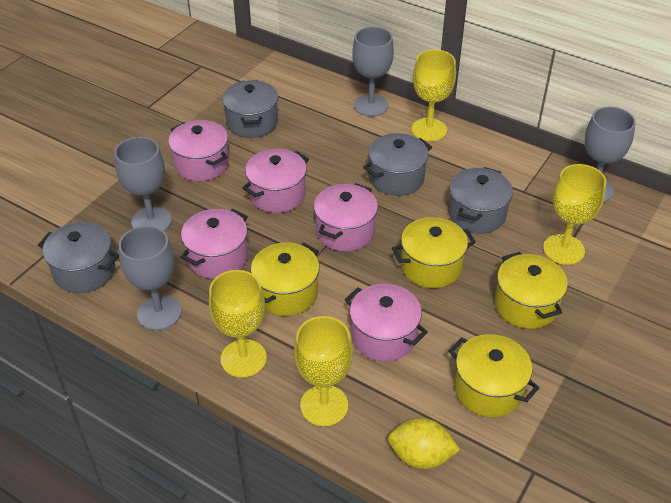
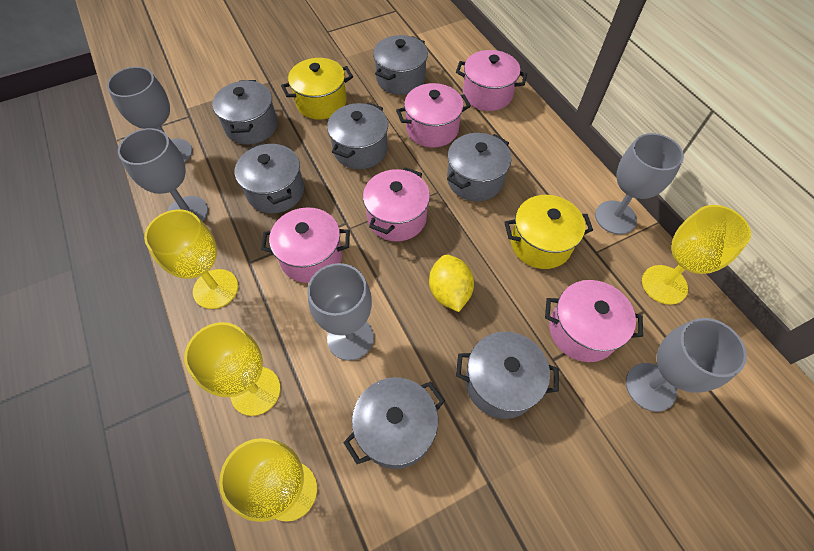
grey goblet: [114,137,172,231] [119,226,181,330] [352,27,394,117] [585,107,636,202] = 4 -> [107,67,192,163] [118,128,208,222] [307,263,374,361] [595,133,684,235] [626,318,747,412] = 5
grey pot: [38,222,119,293] [222,80,278,138] [363,133,432,196] [448,167,513,234] = 4 -> [212,80,278,145] [235,142,304,213] [327,103,388,169] [343,377,445,469] [373,35,428,95] [447,133,512,201] [456,332,559,419] = 7
yellow pot: [251,242,320,316] [392,217,476,288] [448,334,539,417] [495,252,568,329] = 4 -> [281,58,353,120] [504,195,593,269] = 2

